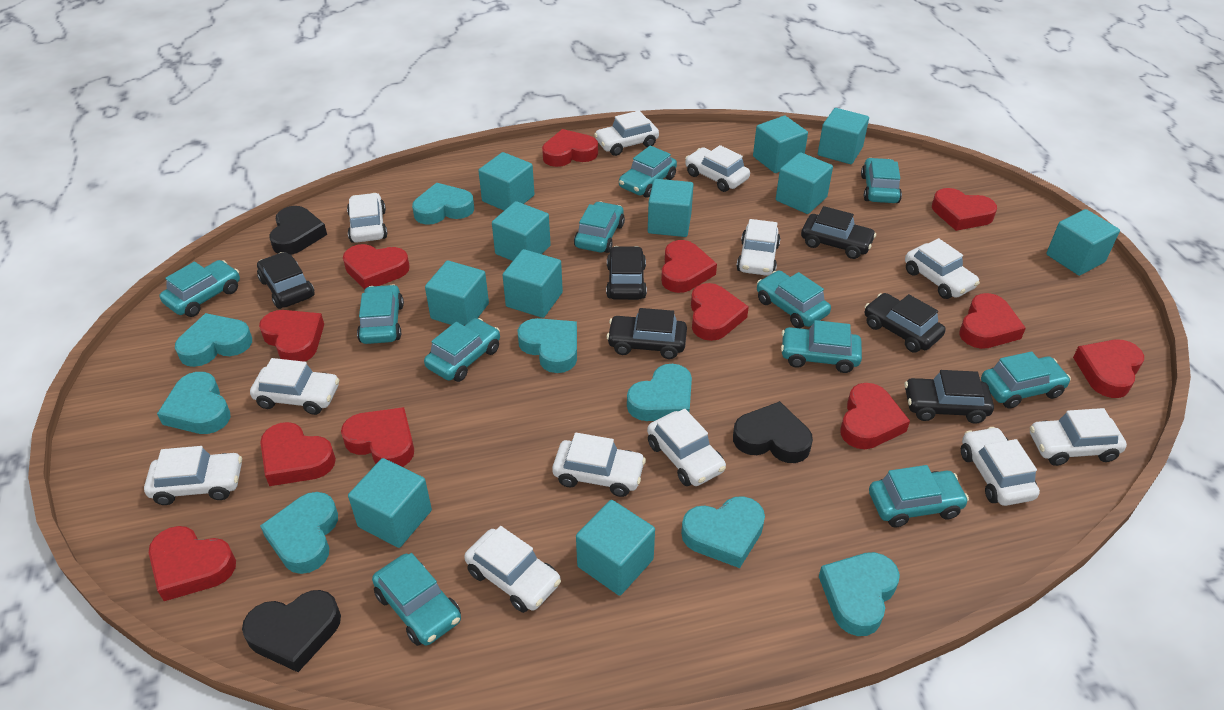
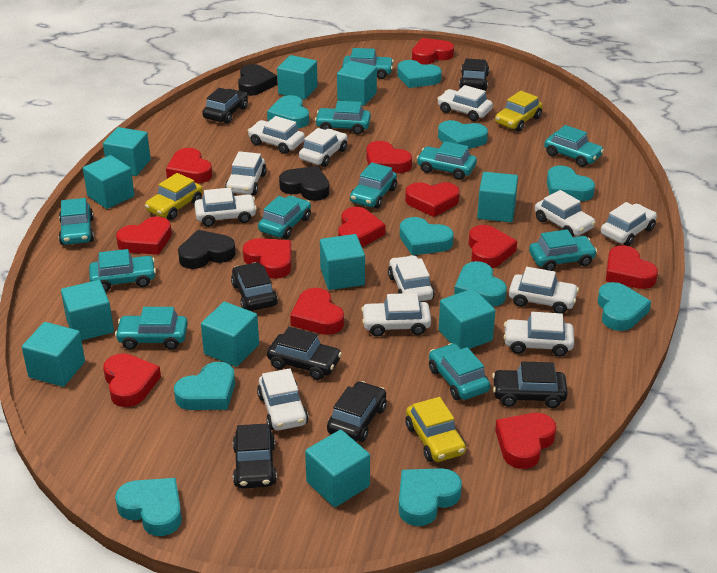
black car: [257,252,315,309] [606,246,647,300] [607,308,687,359] [801,206,876,259] [865,293,946,352] [904,370,994,424] = 6 -> [202,88,248,124] [231,262,278,311] [233,423,277,489] [267,327,342,380] [327,381,387,442] [459,59,489,91] [492,361,568,408] = 7
turquoise heart: [157,372,231,434] [175,313,252,367] [260,492,338,574] [412,183,474,225] [517,318,577,373] [627,364,692,421] [681,496,765,568] [819,552,900,636] = 8 -> [115,478,182,536] [174,362,235,410] [267,95,309,128] [397,60,442,88] [399,468,462,526] [400,217,454,255] [438,120,488,149] [454,261,507,307] [547,165,595,201] [597,282,651,331] = 10
yellow car: none = 0 -> [145,173,203,220] [405,397,466,462] [495,91,543,131] = 3

